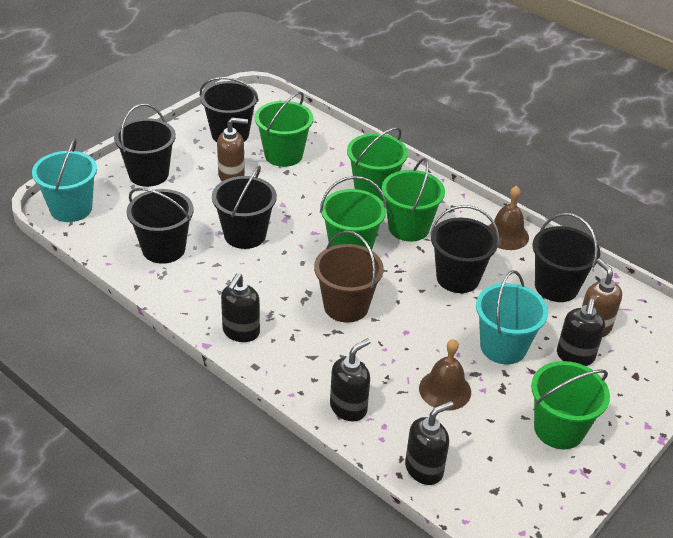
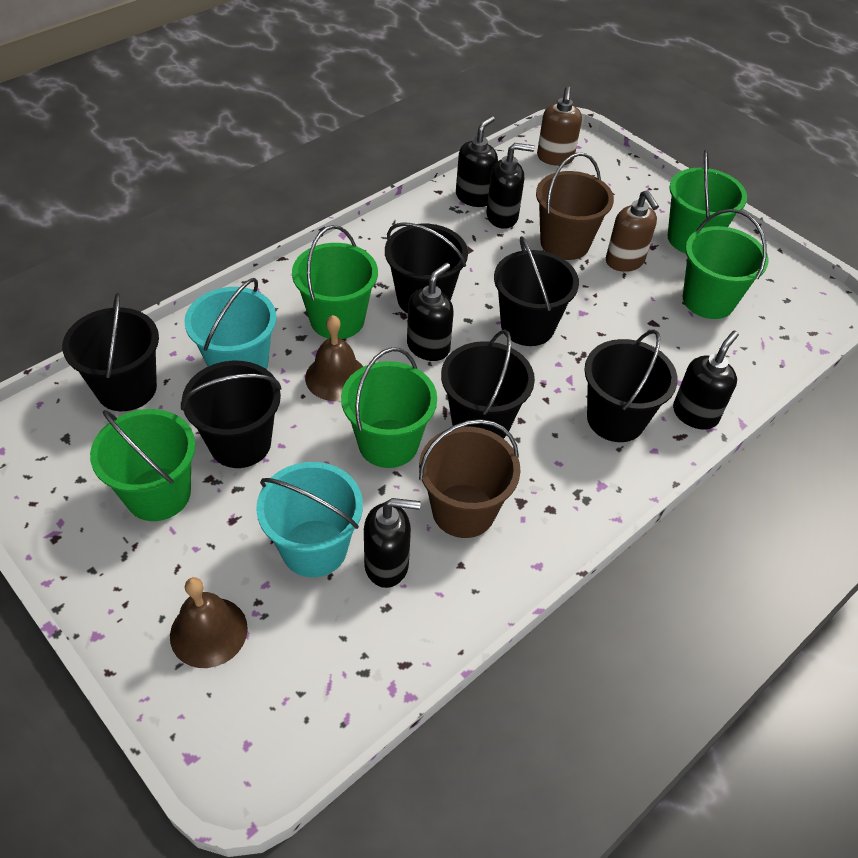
black soap dispenser: [221,273,260,342] [330,338,371,421] [405,401,454,485] [557,299,605,366] = 4 -> [364,498,421,588] [407,263,454,361] [456,116,498,207] [486,143,535,229] [673,331,739,430] = 5
brown bucket: [314,230,384,323] = 1 -> [419,419,521,538] [536,153,614,260] = 2

